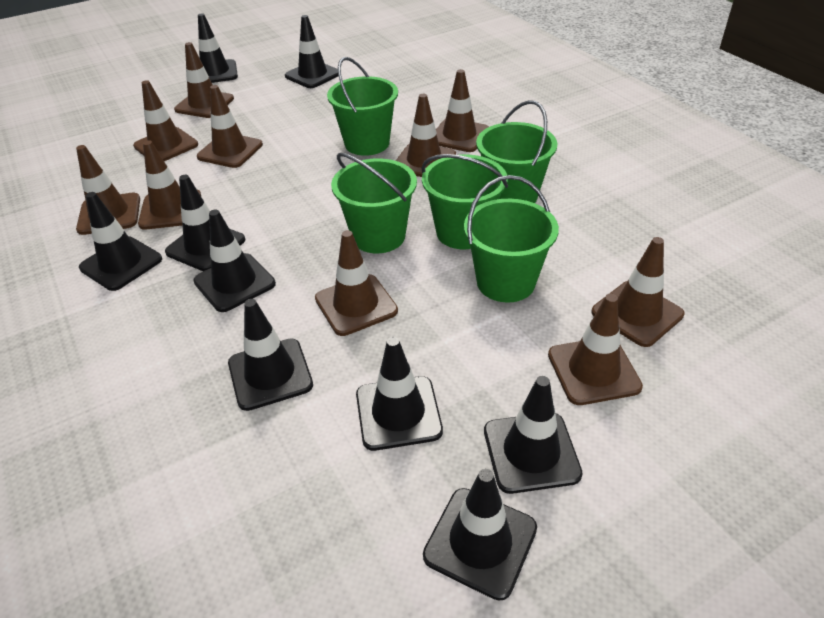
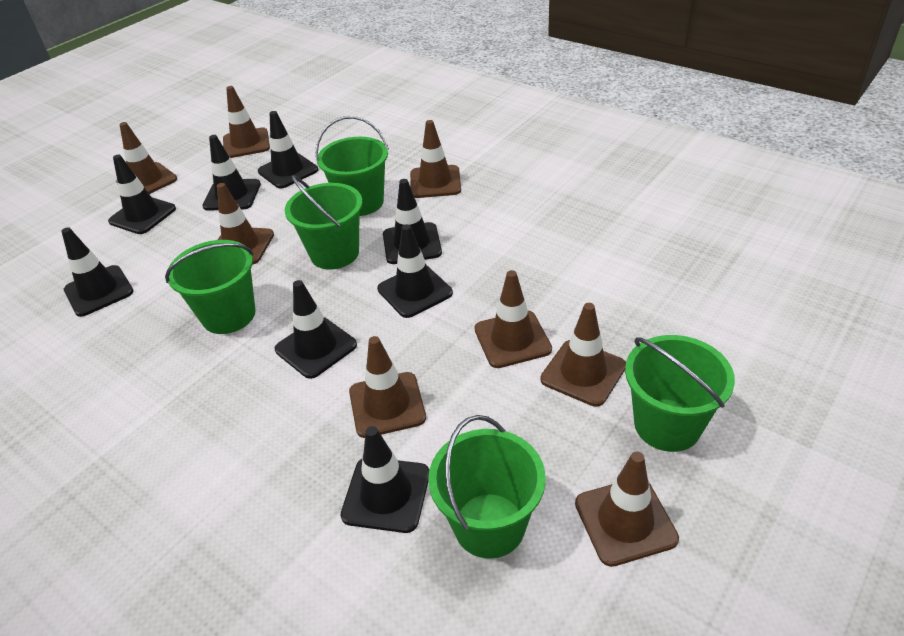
black traffic cone: [79,192,162,291] [165,175,245,271] [193,210,276,312] [198,13,238,83] [228,299,313,411] [285,15,338,88] [356,337,443,451] [423,469,537,601] [484,376,583,494] = 9 -> [61,227,134,317] [108,155,176,234] [202,135,261,211] [258,111,318,188] [275,280,357,379] [340,426,429,533] [377,224,453,318] [383,179,442,264] = 8
brown traffic cone: [76,145,140,235] [133,80,198,161] [138,140,201,229] [174,42,234,118] [197,85,263,168] [315,230,398,336] [396,94,456,177] [436,69,489,152] [548,294,643,405] [591,237,684,347] = 10 -> [116,122,177,194] [217,183,274,265] [223,86,270,158] [349,336,426,438] [410,120,461,198] [474,270,552,368] [540,303,626,407] [575,451,679,567] = 8

